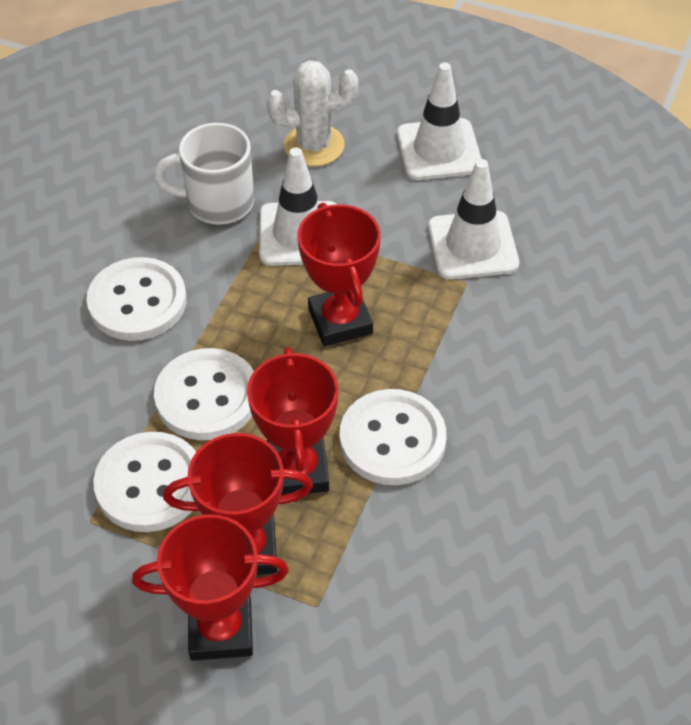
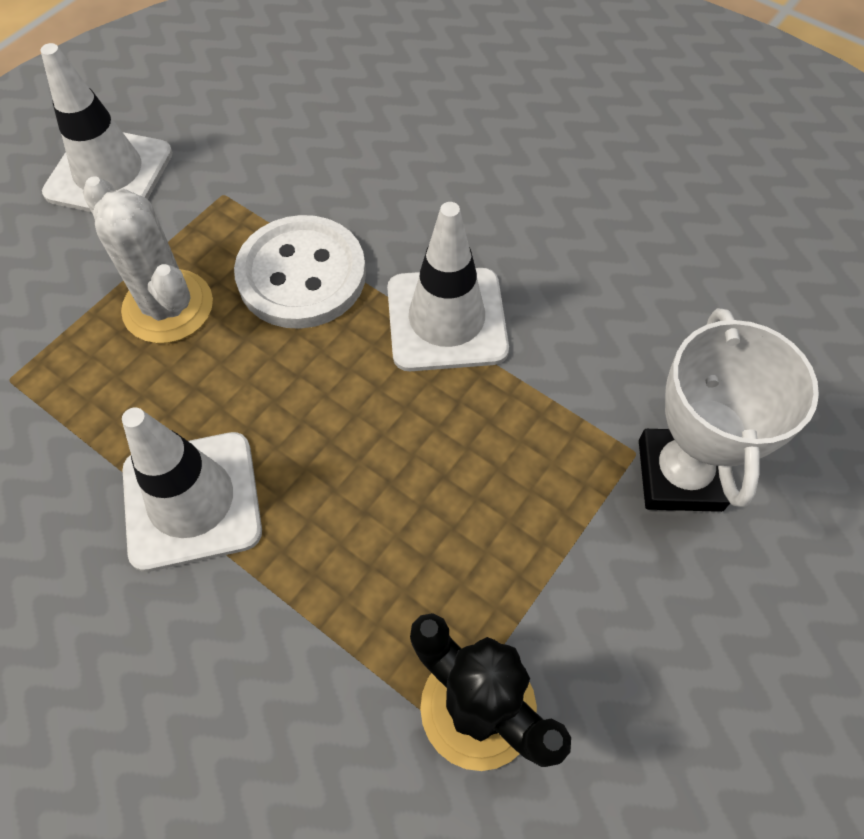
black cactus: none = 0 -> [410,613,571,771] = 1
red trophy: [132,514,289,661] [163,433,313,575] [247,347,338,495] [297,203,380,346] = 4 -> none = 0
white button: [86,257,187,341] [93,432,196,532] [154,348,254,440] [339,389,446,485] = 4 -> [234,215,366,329] = 1
white mug: [154,123,254,225] = 1 -> none = 0
white trophy: none = 0 -> [639,308,819,512] = 1

